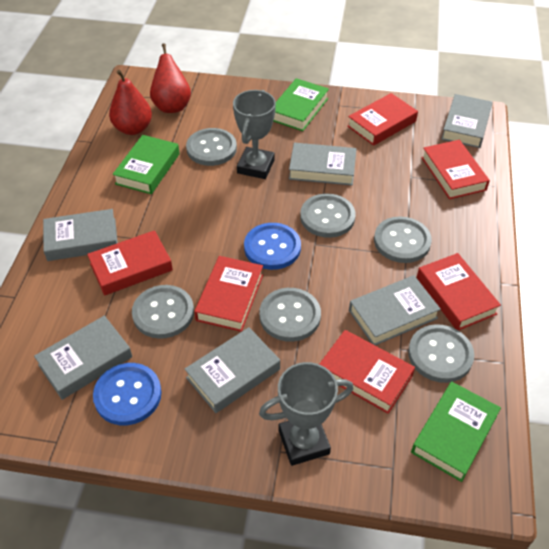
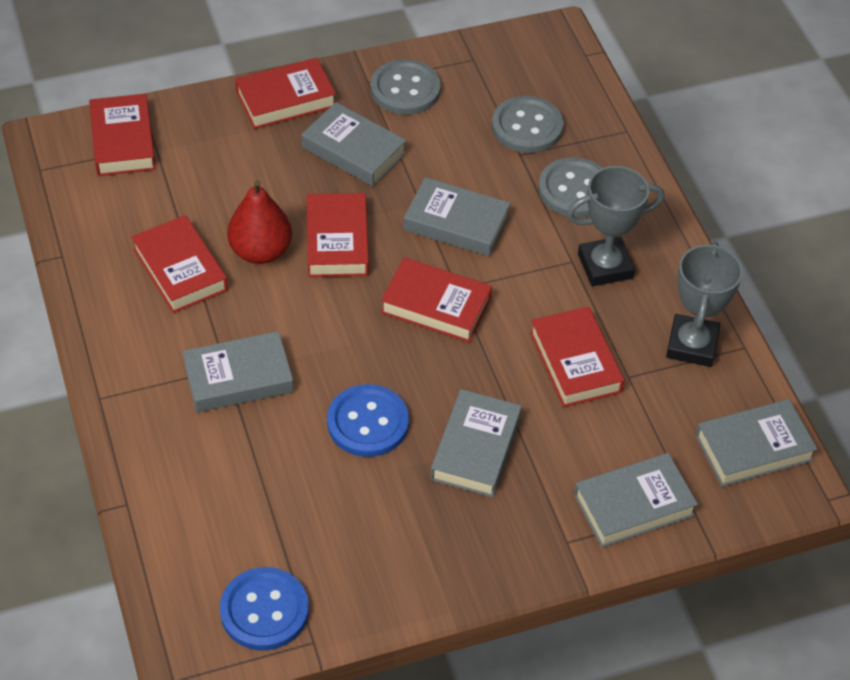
green book: [113,135,180,194] [273,78,329,131] [411,382,501,482] = 3 -> none = 0
grey button: [132,285,194,339] [186,128,237,166] [259,288,321,342] [300,193,355,238] [374,216,432,263] [408,324,474,383] = 6 -> [371,59,441,115] [492,96,564,153] [538,157,602,218] = 3
red pear: [109,70,152,135] [150,43,191,113] = 2 -> [227,180,292,264] = 1

